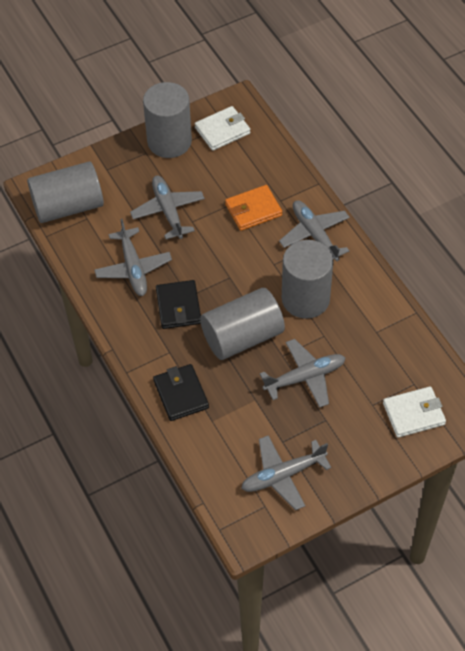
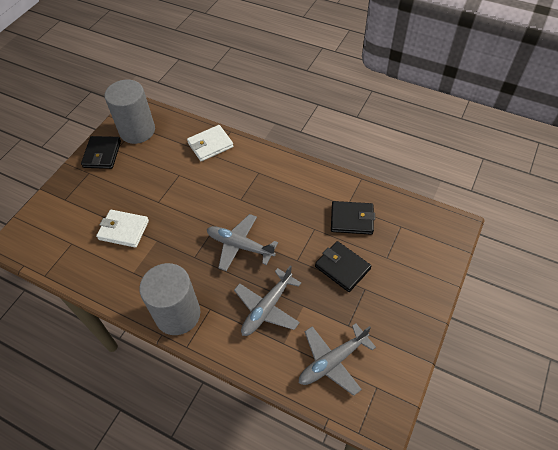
black wallet: [153,364,209,421] [156,280,201,329] = 2 -> [81,136,121,169] [315,241,371,292] [331,201,375,235] = 3
grey cylinder: [27,161,104,223] [143,82,192,158] [200,288,285,360] [282,240,333,319] = 4 -> [105,80,155,144] [139,263,200,335] = 2
grey plane: [94,219,172,296] [130,176,205,239] [241,435,331,510] [260,339,346,408] [279,200,350,261] = 5 -> [207,214,278,271] [234,265,301,336] [299,323,376,396] = 3
orange wallet: [225,185,282,231] = 1 -> none = 0

